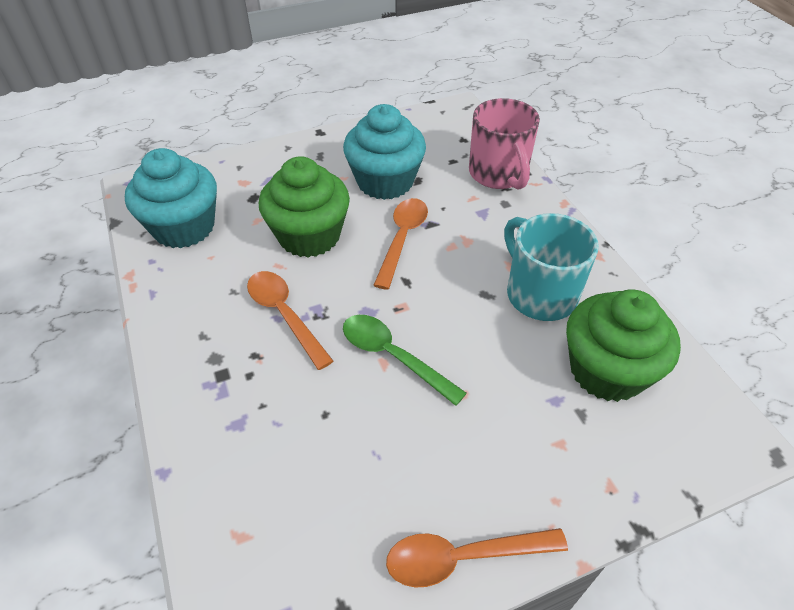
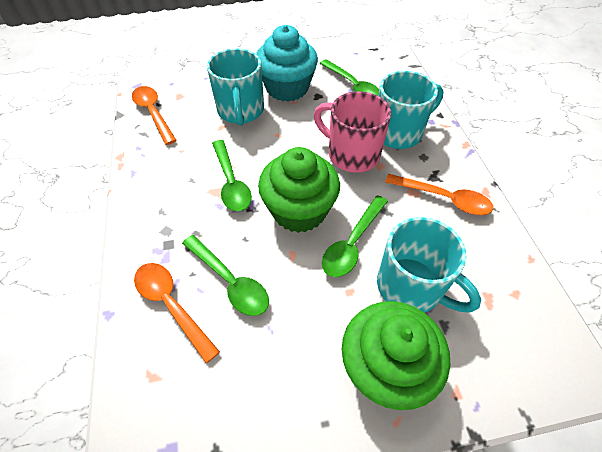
green spoon: [343,315,467,406] = 1 -> [182,235,269,316] [212,140,252,211] [320,59,379,96] [322,195,388,277] = 4
turquoise cupcake: [125,148,217,248] [343,104,426,200] = 2 -> [256,25,318,101] = 1
turquoise mug: [504,213,599,321] = 1 -> [207,49,264,126] [377,217,481,313] [378,71,444,149] = 3

